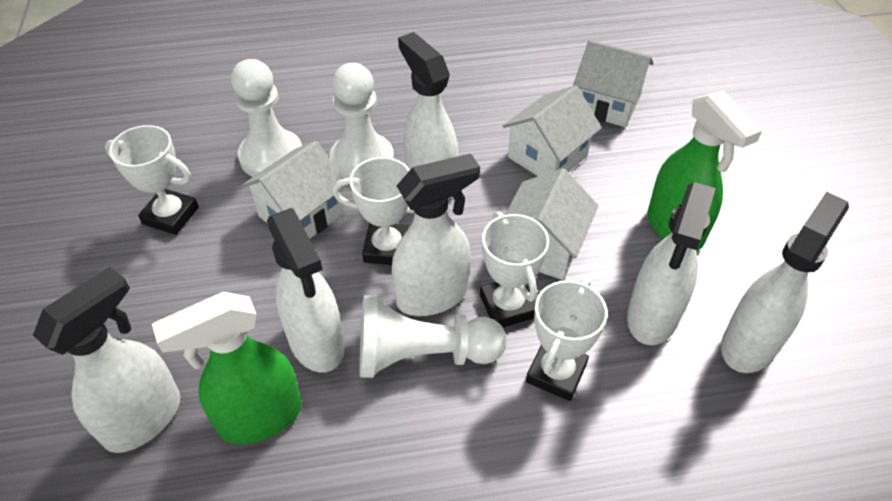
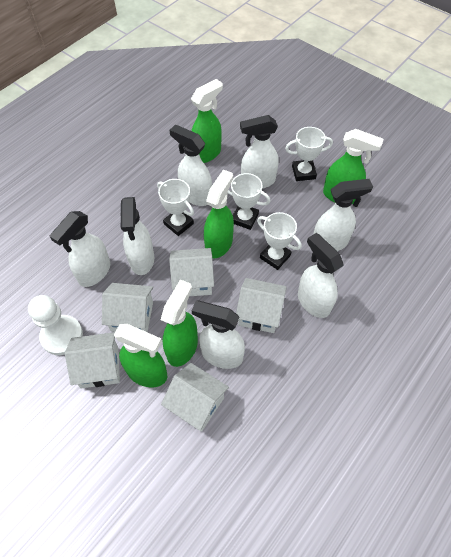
green spray bottle: [152,292,302,444] [648,90,762,251] = 2 -> [114,324,167,387] [161,280,198,367] [191,79,223,163] [204,170,234,258] [323,129,384,204] = 5
white house: [241,141,348,238] [503,85,602,176] [505,168,598,280] [573,40,654,127] = 4 -> [65,332,120,388] [102,283,153,332] [161,363,229,431] [169,248,214,296] [236,278,287,333] = 5
white pawn: [231,59,302,177] [329,63,394,179] [359,295,507,378] = 3 -> [28,295,83,355] = 1
white spray bottle: [33,267,180,453] [267,208,345,373] [392,154,480,316] [398,32,458,199] [627,182,716,345] [721,192,849,373] = 6 -> [50,211,110,287] [120,197,154,275] [169,125,212,206] [192,300,245,369] [240,115,279,189] [298,233,344,318] [314,179,373,251] = 7

